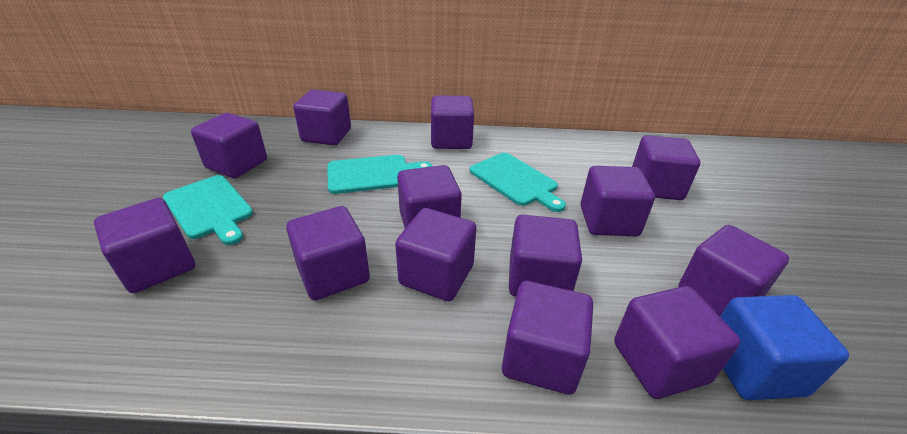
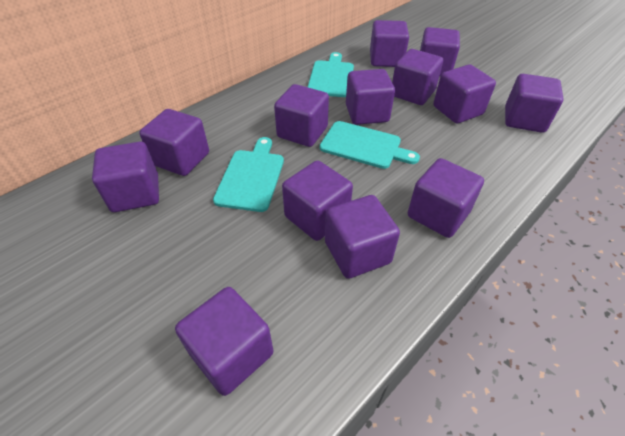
blue cube: [720,295,849,400] = 1 -> none = 0

